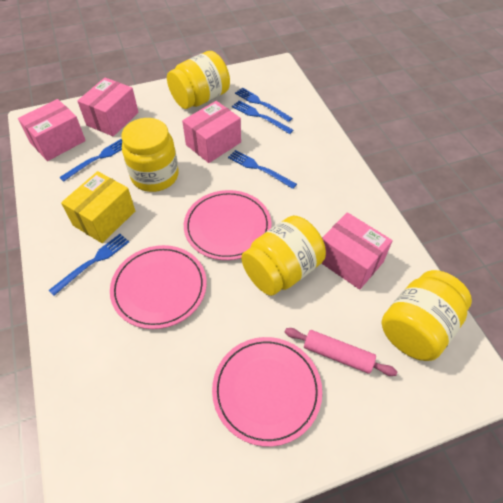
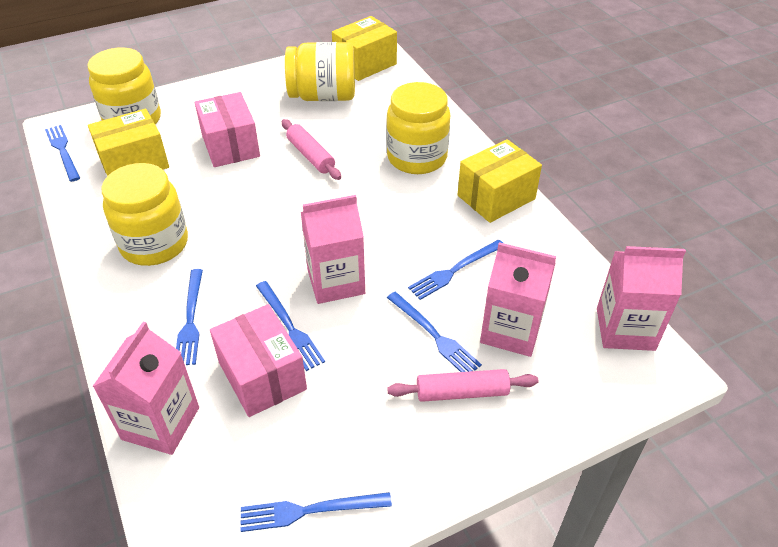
blue fork: [49,234,129,296] [59,138,122,182] [228,150,297,189] [232,100,293,134] [235,88,293,122] = 5 -> [45,125,80,182] [176,269,203,365] [241,492,392,532] [256,281,325,371] [387,292,482,372] [408,240,503,300] = 6
pink box: [18,99,86,161] [77,78,139,136] [182,101,241,163] [321,212,393,290] = 4 -> [195,92,260,167] [210,304,307,417] = 2
pink carton: none = 0 -> [92,322,199,455] [301,195,365,304] [480,242,556,357] [597,246,686,351] = 4
pink plate: [110,245,207,329] [184,190,271,260] [212,337,322,447] = 3 -> none = 0
pink rolling pin: [285,328,397,376] = 1 -> [282,119,341,180] [387,369,538,402] = 2
yellow box: [61,171,135,243] = 1 -> [88,109,169,176] [332,16,397,81] [458,139,542,223] = 3

